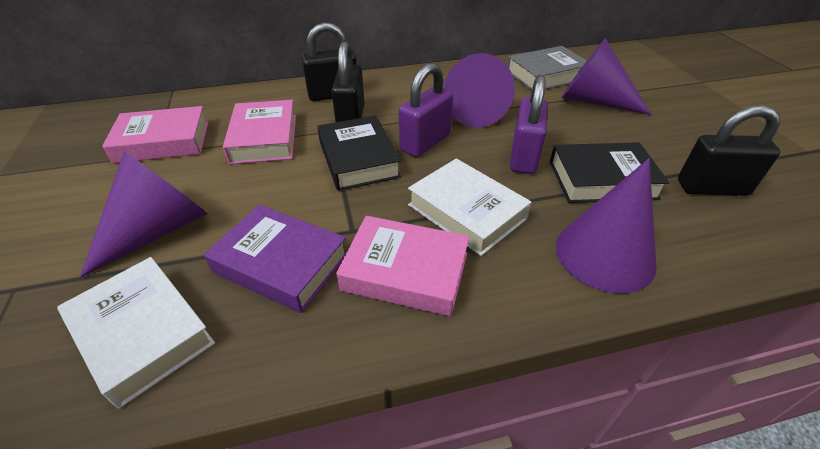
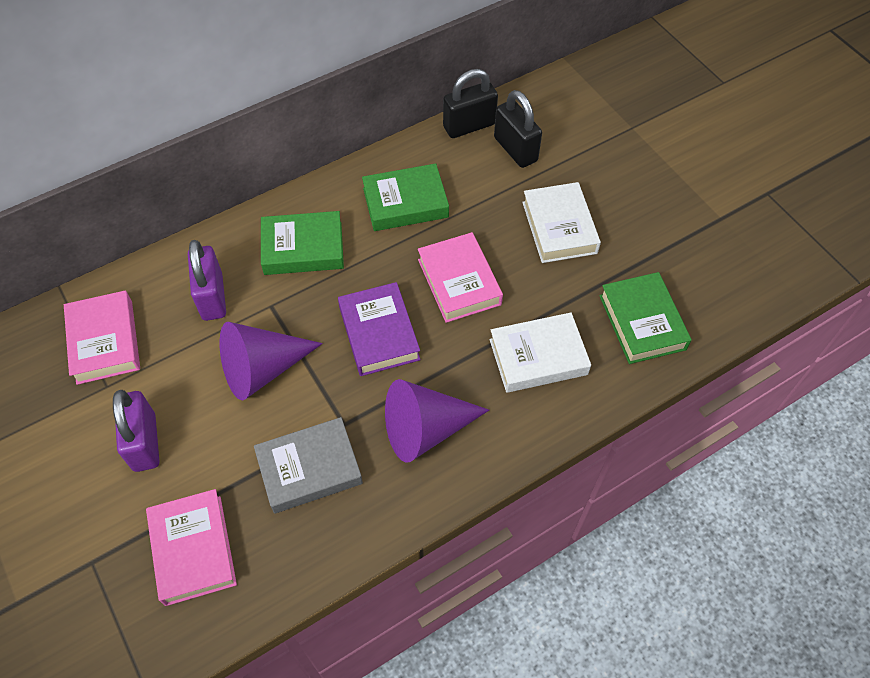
black book: [317,115,401,191] [550,142,669,203] = 2 -> none = 0
black padlock: [301,22,357,101] [331,41,365,122] [678,105,780,196] = 3 -> [443,69,498,138] [494,90,542,168] = 2
green book: none = 0 -> [261,211,344,275] [362,163,449,231] [599,272,692,364] = 3
purple cone: [80,152,208,277] [444,53,515,128] [556,158,657,293] [561,38,651,115] = 4 -> [220,322,323,400] [385,379,489,463] = 2

